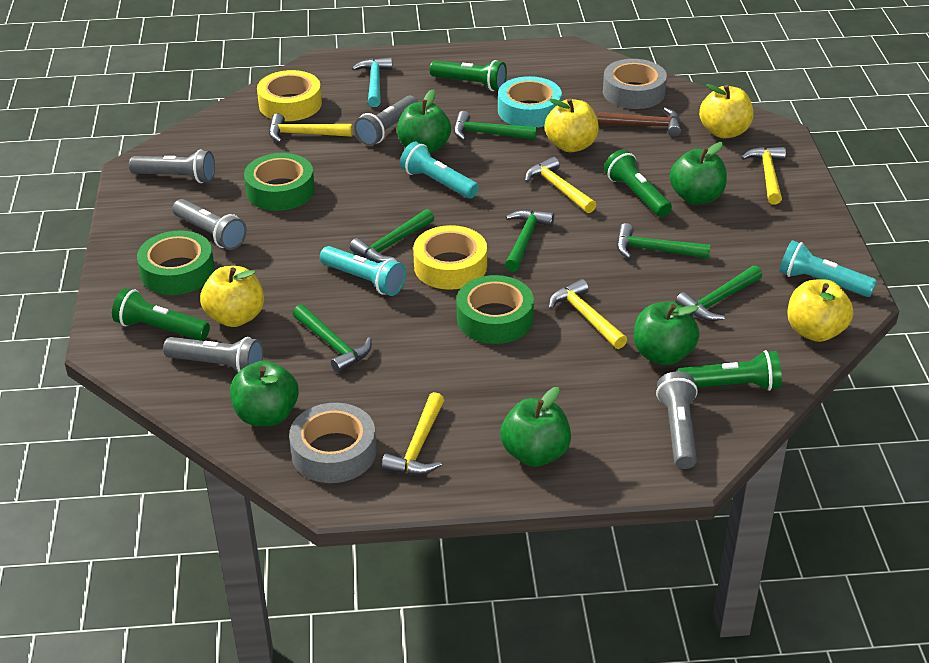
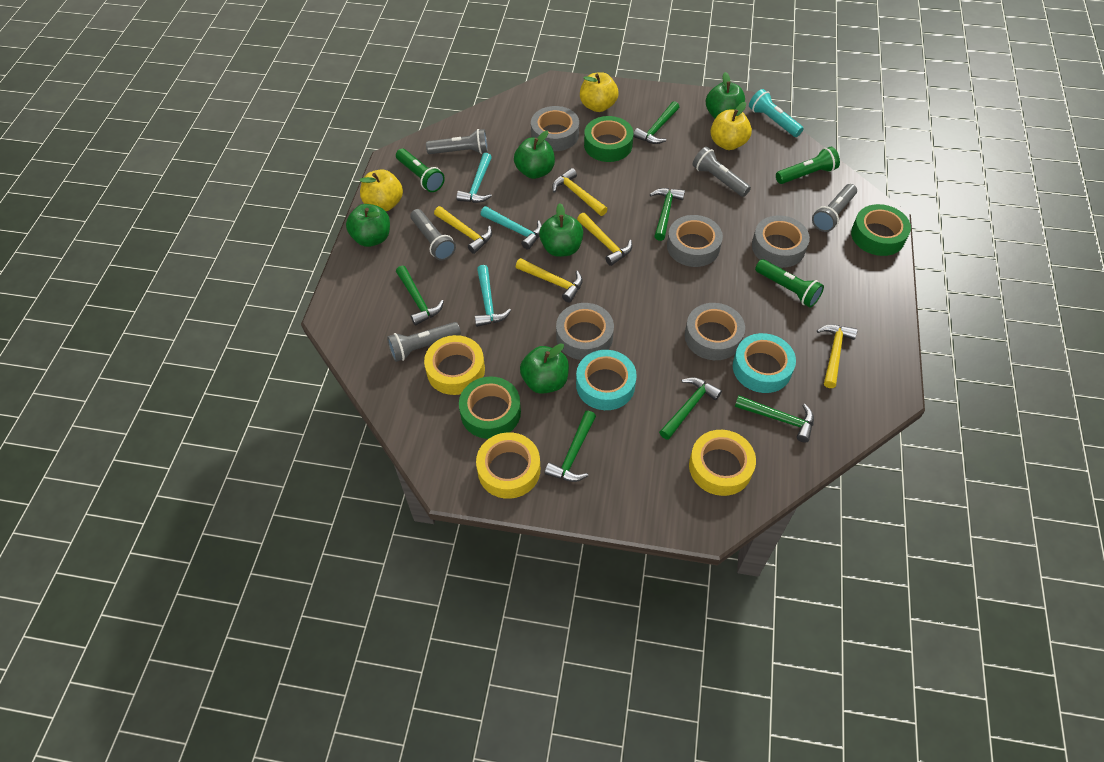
brown hammer: [598,107,681,137] = 1 -> none = 0
green flashlight: [112,288,210,341] [430,60,507,91] [604,150,672,217] [677,350,782,391] = 4 -> [396,149,445,192] [755,259,824,308] [776,147,840,184] = 3
grey tape: [289,403,376,483] [603,59,667,109] = 2 -> [531,106,579,151] [556,303,614,360] [667,215,723,267] [685,303,745,360] [752,216,810,268] = 5
turquoise flashlight: [320,246,406,296] [400,142,479,199] [779,240,877,297] = 3 -> [749,89,803,137] = 1
turquoise hammer: [352,57,392,107] = 1 -> [456,153,492,203] [475,265,511,327] [481,206,542,249] = 3
turquoise tape: [498,76,562,128] = 1 -> [576,350,637,410] [733,333,796,393] = 2
yellow apple: [200,266,264,327] [545,98,599,152] [699,84,753,138] [788,279,853,342] = 4 -> [360,169,403,211] [580,72,618,112] [711,102,752,150] = 3
yellow tape: [257,70,322,121] [413,225,487,290] = 2 -> [424,335,485,395] [476,432,540,499] [689,430,756,496] = 3

